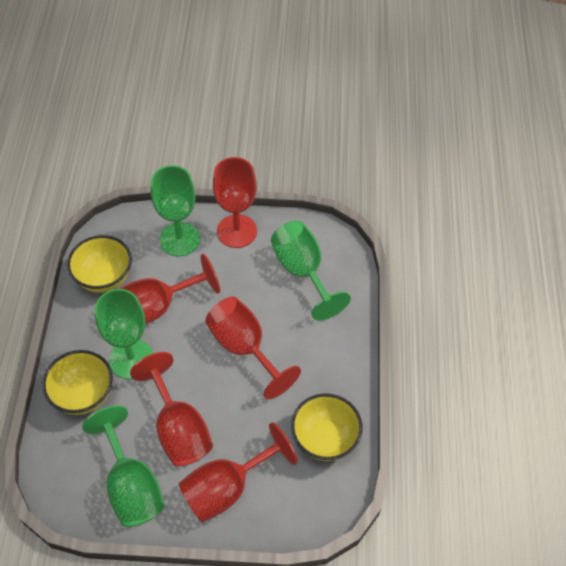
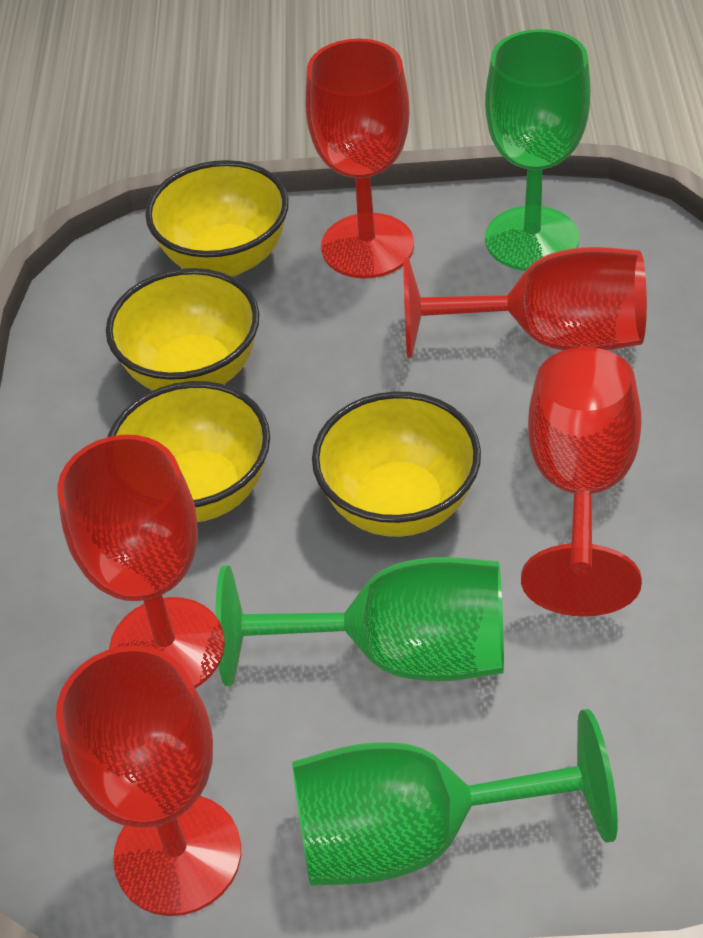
green goblet: [82,406,165,527] [95,289,153,379] [151,165,200,256] [271,221,351,321] = 4 -> [215,557,504,686] [292,709,618,886] [485,29,591,271] = 3
yellow bowl: [42,350,113,415] [67,235,132,293] [291,393,363,461] = 3 -> [106,268,260,391] [108,381,270,522] [145,160,289,277] [312,391,481,537] = 4

